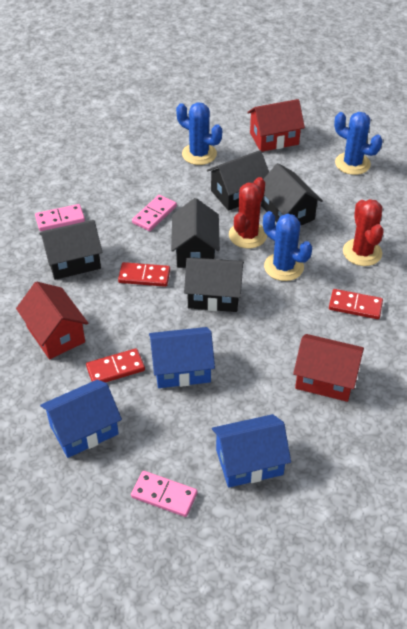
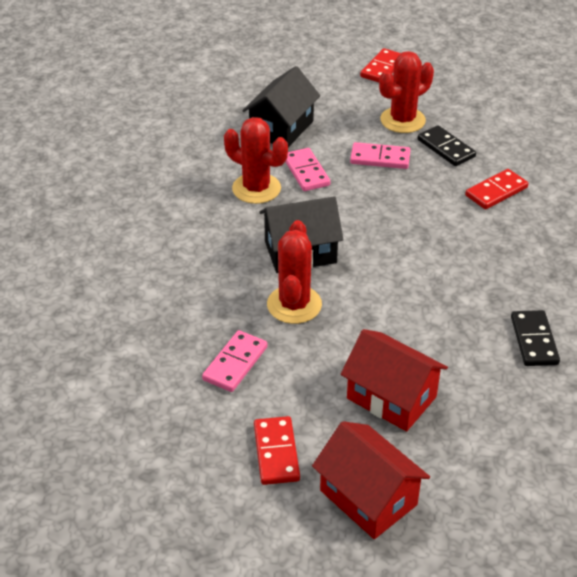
black domino: none = 0 -> [418,125,476,166] [511,310,560,366] = 2
black house: [39,220,103,280] [171,198,220,268] [184,257,244,312] [207,150,269,211] [261,163,323,225] = 5 -> [242,66,320,147] [259,196,344,273] = 2
blue cactus: [176,102,222,165] [263,211,312,281] [334,112,383,175] = 3 -> none = 0
blue house: [40,380,122,458] [149,327,215,388] [212,414,291,488] = 3 -> none = 0
red cactus: [229,177,267,249] [343,199,384,266] = 2 -> [224,117,288,204] [267,220,322,324] [379,51,434,133] = 3
red house: [16,282,88,359] [247,99,305,152] [293,334,364,402] = 3 -> [312,421,430,539] [341,329,448,432] = 2

